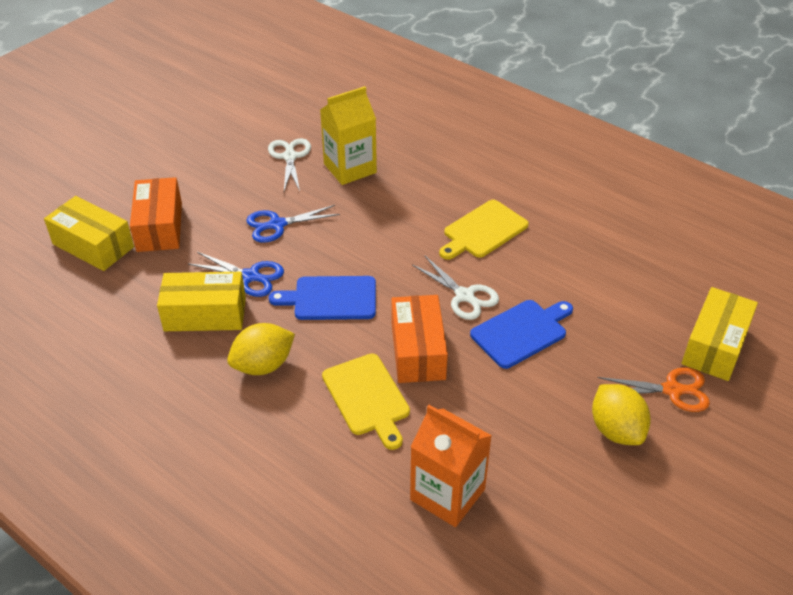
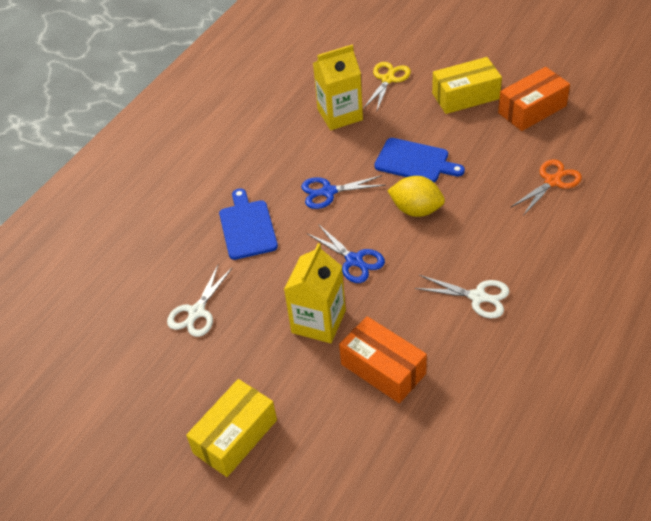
orange carton: [410,405,492,527] = 1 -> none = 0
yellow box: [44,196,134,271] [157,272,246,331] [681,287,758,381] = 3 -> [186,379,277,477] [432,57,502,114] = 2
yellow carton: [320,86,377,185] = 1 -> [284,243,346,343] [313,45,363,130] = 2
yellow cutting board: [322,354,410,450] [439,200,529,260] = 2 -> none = 0
yellow lemon: [227,323,295,375] [592,384,651,445] = 2 -> [387,176,445,217] = 1
yellow scissors: none = 0 -> [363,62,411,113] = 1

